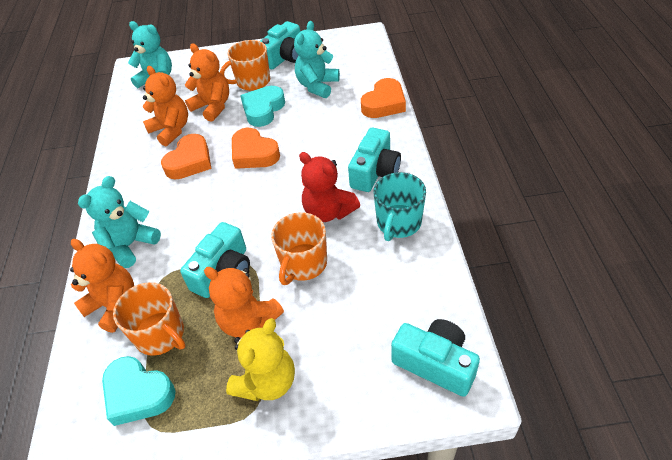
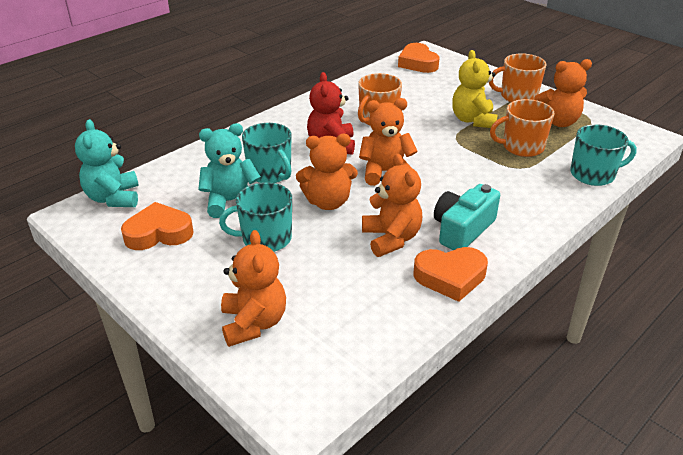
orange teddy bear: [70,239,134,333] [143,66,188,146] [185,44,229,122] [204,267,284,338] = 4 -> [221,230,286,347] [296,134,358,210] [359,98,418,186] [362,154,422,257] [534,59,592,127] = 5
turquoise camera: [180,222,250,298] [260,21,300,69] [348,128,401,192] [391,319,480,397] = 4 -> [434,184,500,250] = 1
turquoise heart: [102,356,175,426] [240,86,285,127] = 2 -> none = 0
turquoise mug: [374,172,426,241] = 1 -> [219,182,292,252] [242,123,291,183] [570,124,637,186] = 3
turquoise teddy bear: [78,176,161,268] [128,21,172,88] [294,21,340,98] = 3 -> [75,119,139,207] [198,123,261,218] = 2

